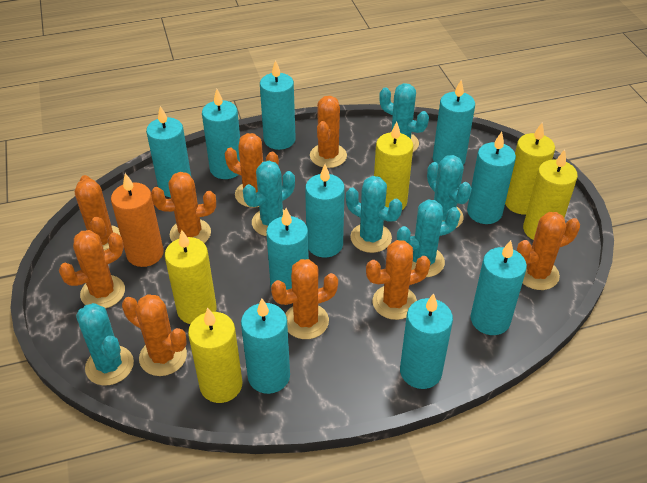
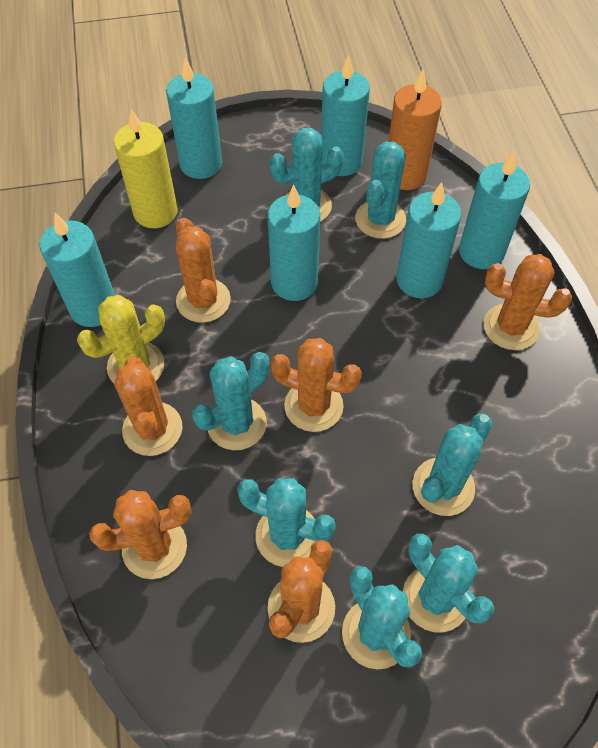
orange cactus: [59,230,125,309] [75,175,121,250] [122,294,187,376] [151,172,216,243] [225,133,279,208] [271,259,338,339] [310,96,347,168] [366,240,431,320] [517,212,580,290] = 9 -> [89,490,192,579] [115,357,183,456] [176,218,231,323] [267,540,335,643] [270,338,362,432] [484,254,572,350] = 6
turquoise cactus: [76,303,134,386] [243,161,295,236] [346,176,402,253] [379,83,429,152] [397,200,460,277] [427,155,472,229] = 6 -> [192,352,270,450] [237,478,336,567] [270,128,344,222] [342,566,422,670] [355,142,406,239] [403,534,494,633] [413,414,493,516] = 7
turquoise candle: [146,106,191,197] [202,89,240,179] [241,299,290,394] [260,60,296,150] [266,208,309,290] [305,164,345,257] [400,293,453,389] [433,80,475,165] [467,132,516,224] [471,240,527,335] = 10 -> [40,213,115,327] [166,58,222,179] [268,185,320,301] [321,55,370,176] [396,182,461,298] [459,152,530,269] = 6
yellow cactus: none = 0 -> [77,295,165,384] = 1
yellow candle: [165,229,216,324] [188,307,242,403] [374,121,413,210] [505,122,555,214] [523,149,578,240] = 5 -> [114,109,178,228] = 1

